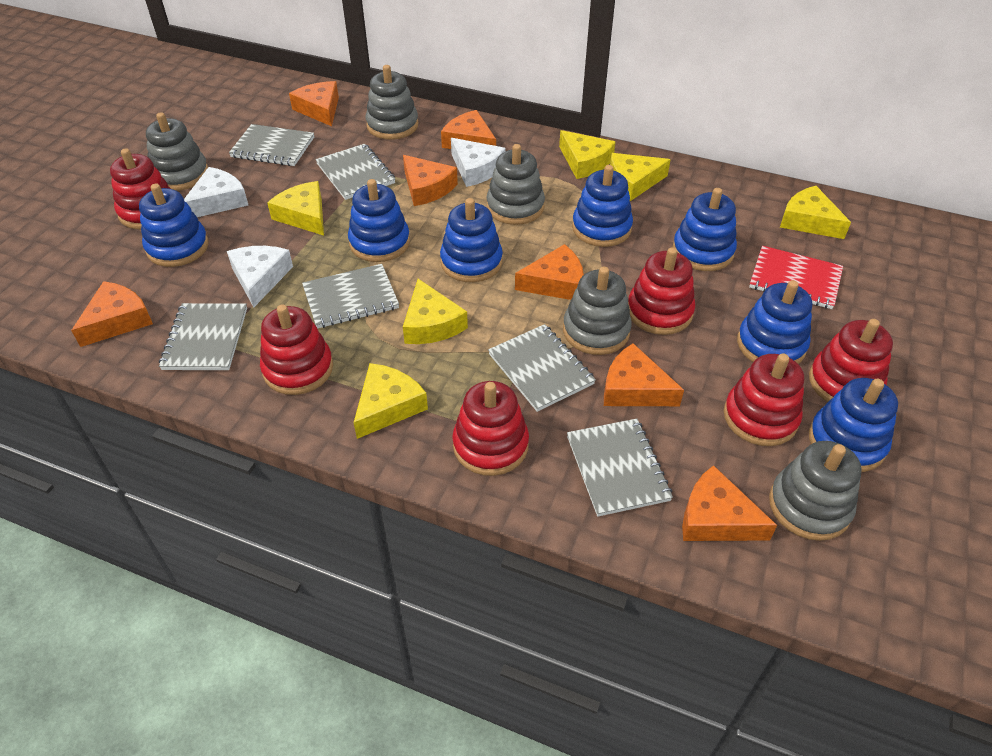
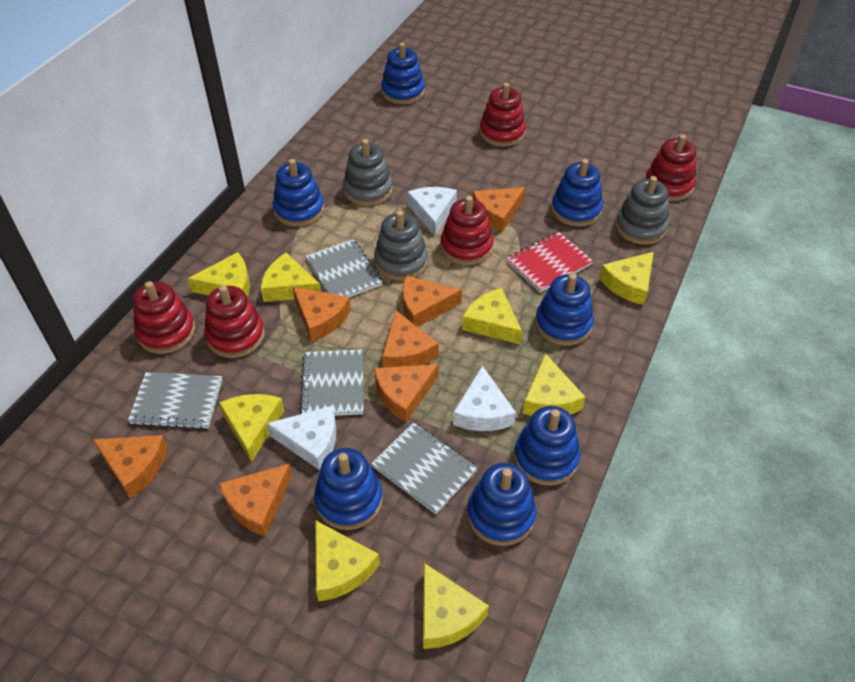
grey notebook: [159,303,247,370] [229,124,314,166] [302,264,399,329] [315,144,395,200] [488,324,596,412] [567,419,673,517] = 6 -> [128,372,222,429] [300,349,364,416] [306,239,383,297] [371,422,477,514] = 4
grey stacking toy: [146,112,208,191] [366,65,419,140] [486,144,545,225] [563,267,632,355] [769,441,862,541] = 5 -> [343,139,393,206] [374,210,428,281] [615,176,669,245] = 3
red stacking toy: [110,148,171,230] [260,304,333,395] [452,381,529,476] [628,247,695,335] [724,354,804,446] [809,319,893,402] = 6 -> [133,281,195,354] [204,285,265,358] [440,196,493,265] [479,83,526,147] [645,134,696,201] = 5
yellow cheese: [267,181,324,236] [354,363,428,439] [403,279,468,344] [559,130,616,179] [610,153,671,201] [780,186,851,239] = 6 -> [187,252,250,298] [219,394,284,462] [261,253,321,302] [315,520,380,601] [423,563,489,649] [462,288,522,344] [523,353,585,416] [599,252,654,305] = 8

